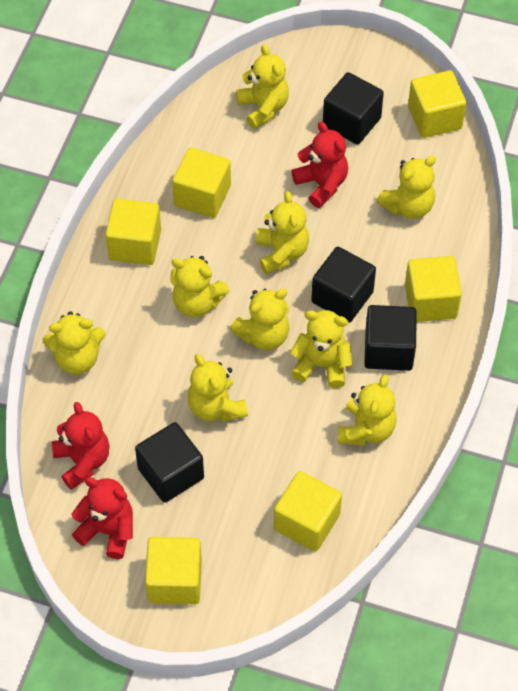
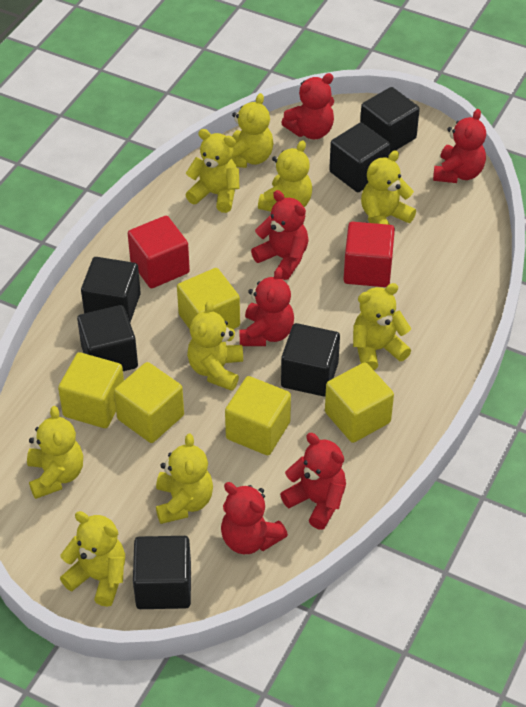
black cube: [135,422,204,503] [311,247,376,323] [323,72,384,145] [364,305,417,371] = 4 -> [77,305,138,371] [81,257,141,322] [133,536,191,609] [281,323,340,397] [329,123,390,192] [360,87,420,153] = 6
red cube: none = 0 -> [128,216,190,288] [343,222,395,287] = 2
red teddy bear: [52,402,110,490] [71,477,133,559] [292,121,348,208] = 3 -> [221,482,288,554] [239,267,294,346] [251,190,309,280] [280,433,346,530] [281,73,334,139] [433,109,486,183] = 6
yellow cube: [105,198,161,265] [145,537,202,604] [172,147,231,218] [274,471,342,551] [405,256,462,322] [408,70,466,138] = 6 -> [58,352,124,428] [114,362,184,443] [177,268,240,329] [225,376,291,455] [325,362,394,443] = 5

